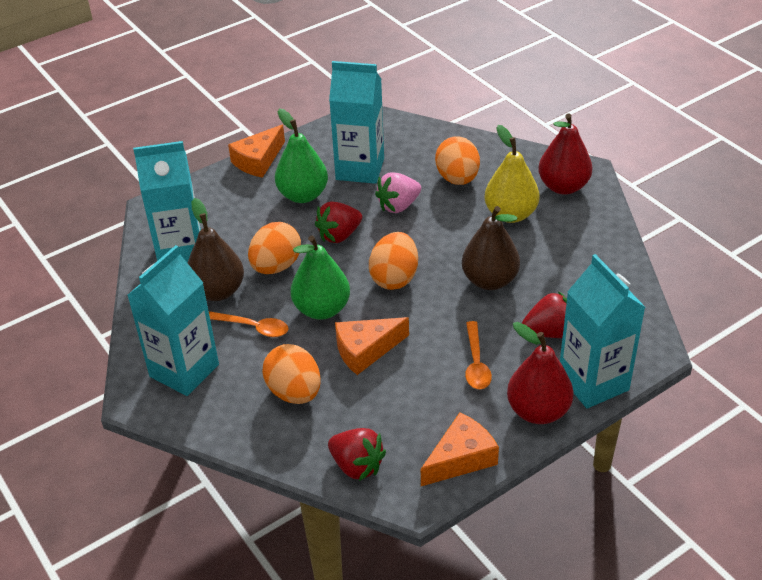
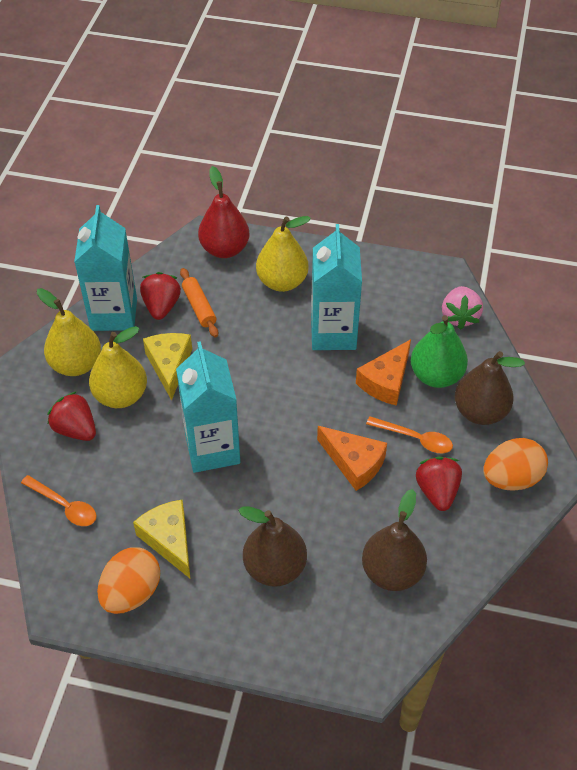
brown pear: [187,198,244,301] [462,206,520,290] = 2 -> [238,507,307,587] [362,489,427,591] [455,351,525,425] = 3
green pear: [275,109,328,203] [291,235,350,320] = 2 -> [411,315,468,388] = 1
orange cheese: [228,125,285,178] [335,317,409,375] [421,412,499,486] = 3 -> [317,426,387,491] [356,339,411,406] = 2
orange egg: [248,222,301,274] [262,344,321,404] [369,232,418,290] [435,137,480,185] = 4 -> [97,547,160,614] [483,438,548,491] = 2
orange rolling pin: none = 0 -> [180,268,218,338] = 1
red pear: [507,322,573,424] [538,113,592,195] = 2 -> [198,166,250,258] = 1
turquoise carton: [127,245,219,396] [133,141,201,262] [329,61,384,184] [560,254,646,408] = 4 -> [74,205,137,331] [176,341,240,473] [311,224,362,350] = 3
yellow cheese: none = 0 -> [133,500,190,578] [143,333,192,401] = 2
yellow pear: [485,125,539,223] = 1 -> [37,288,101,376] [89,326,147,408] [256,216,311,292] = 3

